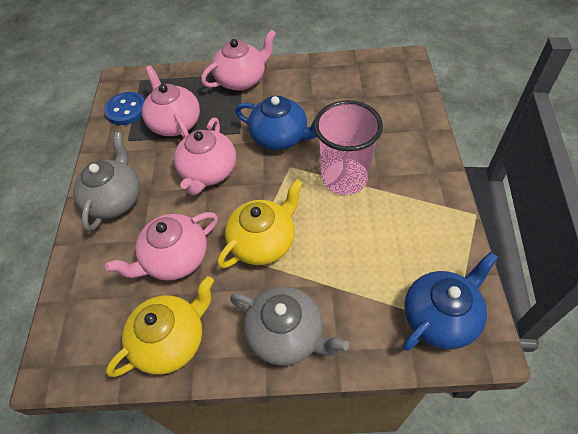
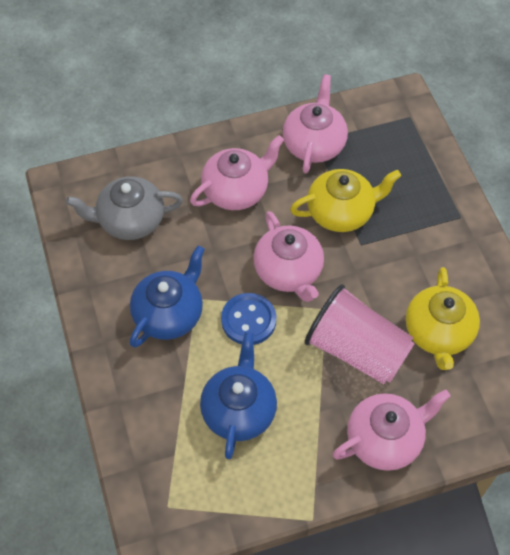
grey teapot: [73,132,140,231] [230,286,349,366] = 2 -> [66,176,183,240] = 1

